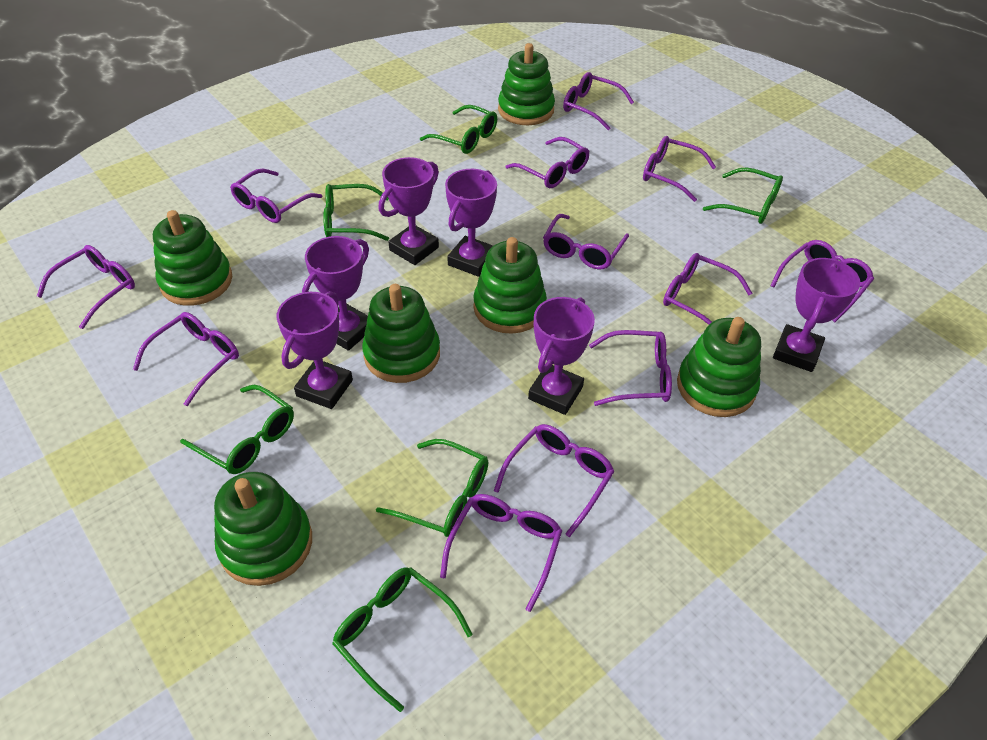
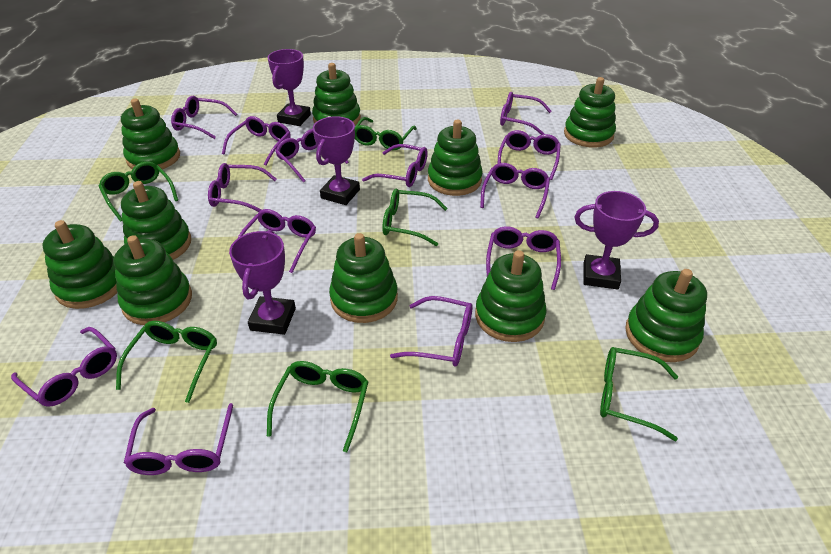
green stacking toy: [153,210,232,306] [214,472,312,586] [362,284,440,383] [473,237,547,334] [498,43,555,125] [677,317,761,417] = 6 -> [42,220,118,309] [114,235,192,325] [121,99,180,169] [121,181,191,260] [312,63,361,126] [329,233,398,323] [428,120,483,196] [475,250,546,342] [564,77,616,148] [625,269,707,362] = 10
purple glasses: [37,245,135,329] [133,312,239,406] [230,169,322,223] [440,494,562,612] [494,424,614,537] [505,137,590,188] [543,214,629,269] [563,72,634,130] [589,330,672,406] [643,136,716,202] [663,253,752,325] [770,240,874,322] = 12 -> [11,327,117,407] [124,403,233,475] [171,96,237,139] [208,163,277,212] [222,116,291,166] [238,209,316,273] [275,129,349,183] [362,144,428,187] [390,296,473,366] [480,163,550,219] [486,227,561,290] [498,130,561,180] [500,92,551,135] = 13
purple trophy: [277,291,353,409] [302,236,369,351] [379,157,439,265] [445,169,497,277] [528,297,595,415] [773,258,861,372] = 6 -> [229,230,296,335] [267,49,311,126] [313,116,360,205] [574,191,659,289] = 4

